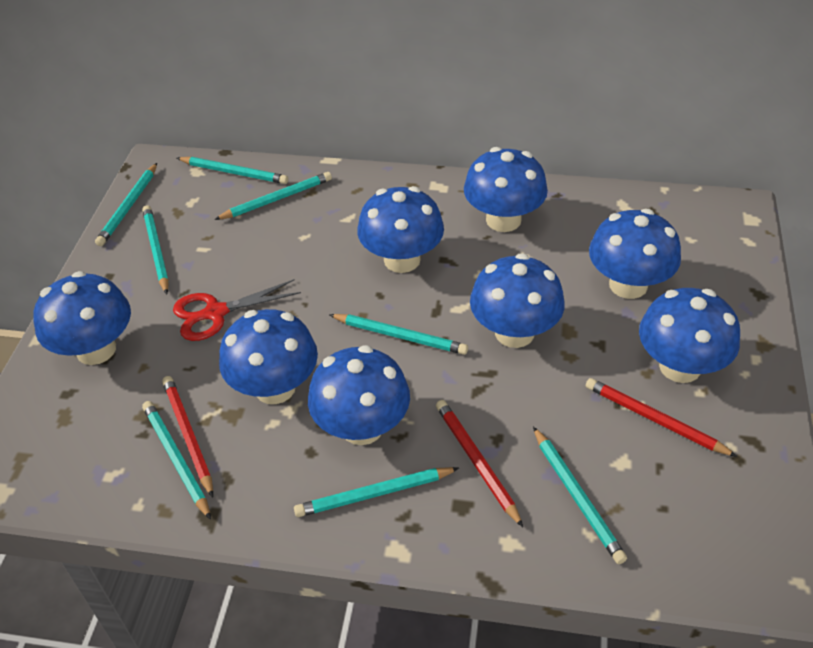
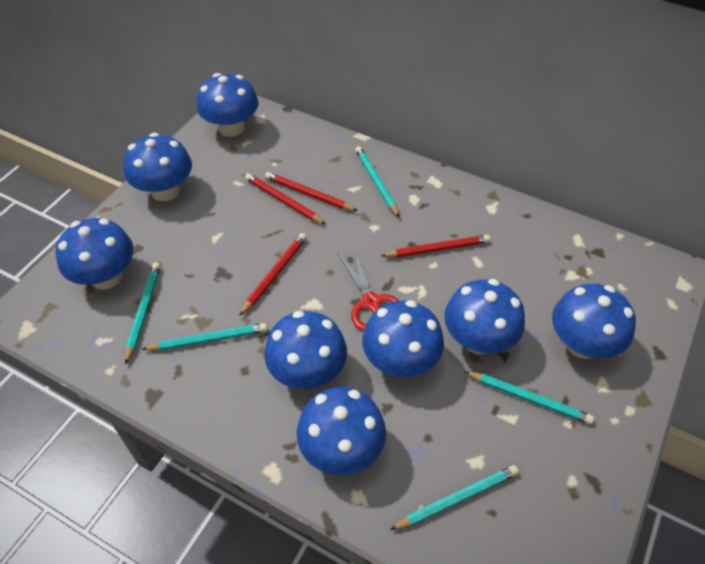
red pencil: [162,376,213,497] [436,400,523,527] [586,378,738,457] = 3 -> [239,233,307,316] [245,173,326,225] [265,172,358,211] [381,235,490,257] = 4
turquoise pencil: [95,163,157,246] [142,205,169,294] [142,401,211,520] [177,157,288,184] [214,172,332,220] [294,467,459,517] [329,314,468,355] [533,427,627,564] = 8 -> [125,262,161,365] [141,323,267,351] [355,146,399,217] [390,465,519,530] [464,371,594,425] = 5

